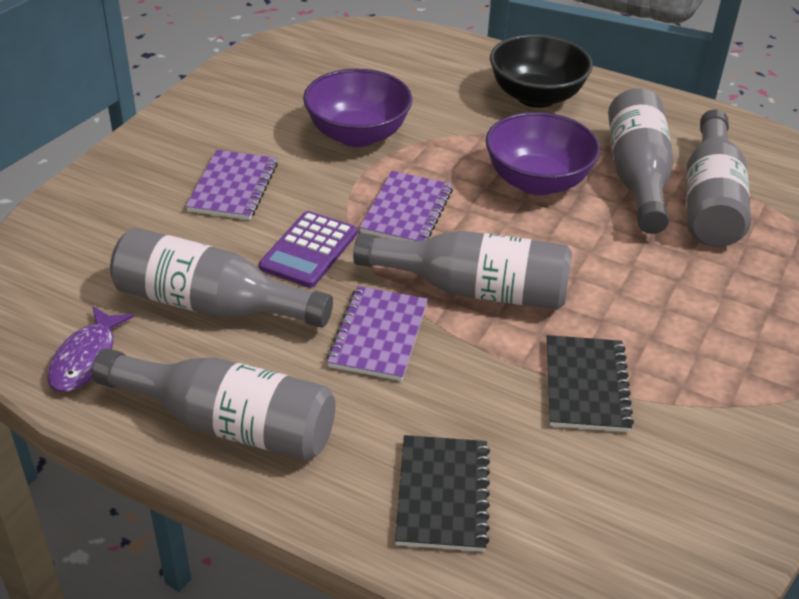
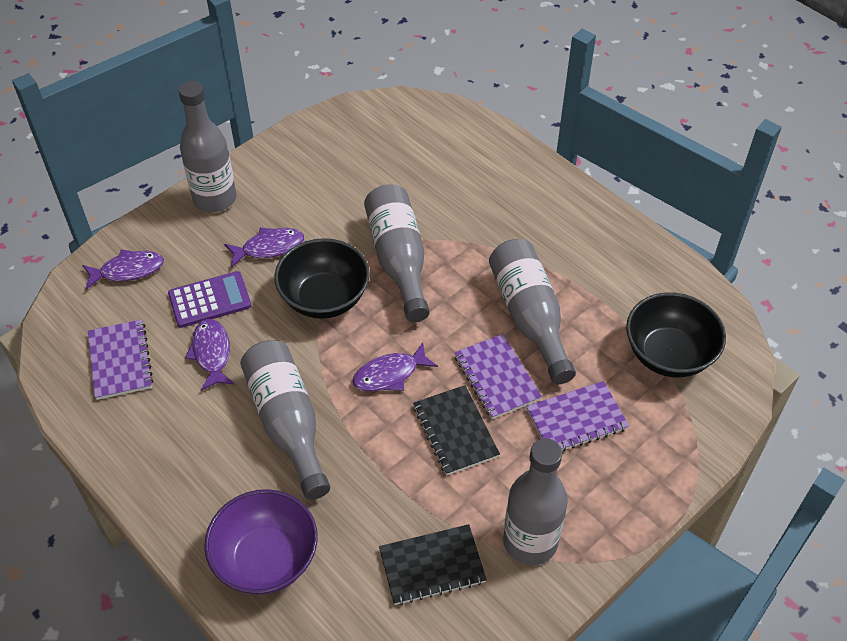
black bowl: [490,34,593,108] = 1 -> [274,238,370,319] [626,292,726,377] = 2
purple bowl: [303,69,412,147] [486,112,600,195] = 2 -> [204,489,317,595] = 1
purple fish: [47,306,134,392] = 1 -> [82,249,164,289] [185,319,234,391] [224,227,304,267] [353,342,438,392] = 4

